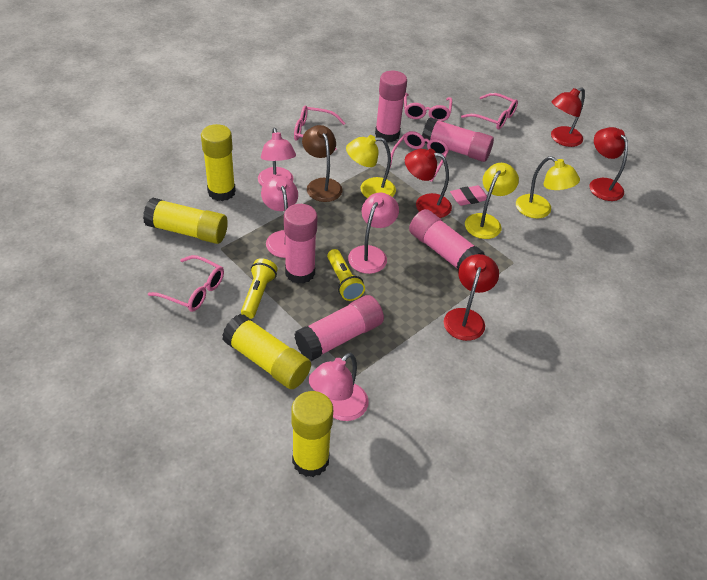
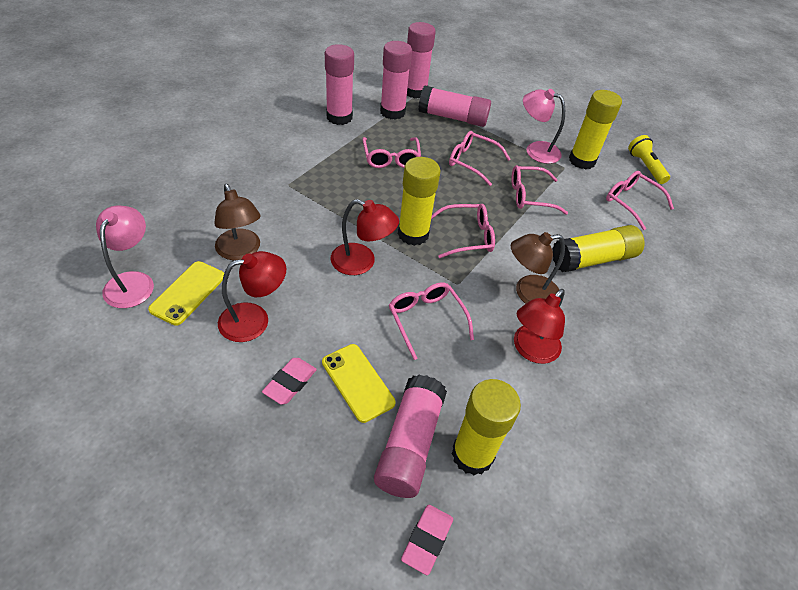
brown lamp: [302,125,343,202] = 1 -> [214,184,261,260] [511,232,565,304] = 2
pink eraser: [450,185,487,206] = 1 -> [262,358,317,405] [401,505,453,575] = 2
pink glasses: [148,255,224,312] [294,105,345,151] [390,131,450,182] [404,93,452,121] [461,93,518,129] = 5 -> [362,137,421,168] [389,282,474,360] [431,204,495,258] [449,131,510,186] [511,165,568,215] [606,171,674,230] = 6
pink lamp: [258,128,296,187] [261,176,298,258] [309,353,368,421] [348,193,399,274] = 4 -> [96,206,154,308] [523,89,565,164] = 2
red lamp: [405,149,452,218] [444,254,499,341] [551,87,585,147] [589,127,628,201] = 4 -> [218,251,286,342] [330,199,399,275] [514,289,565,364] = 3
yellow flashlight: [241,258,278,319] [327,249,365,301] = 2 -> [628,135,670,184] = 1
yellow lamp: [346,135,396,198] [465,163,519,239] [516,156,580,219] = 3 -> none = 0
yellow phone: none = 0 -> [148,261,224,326] [322,344,395,423] = 2

